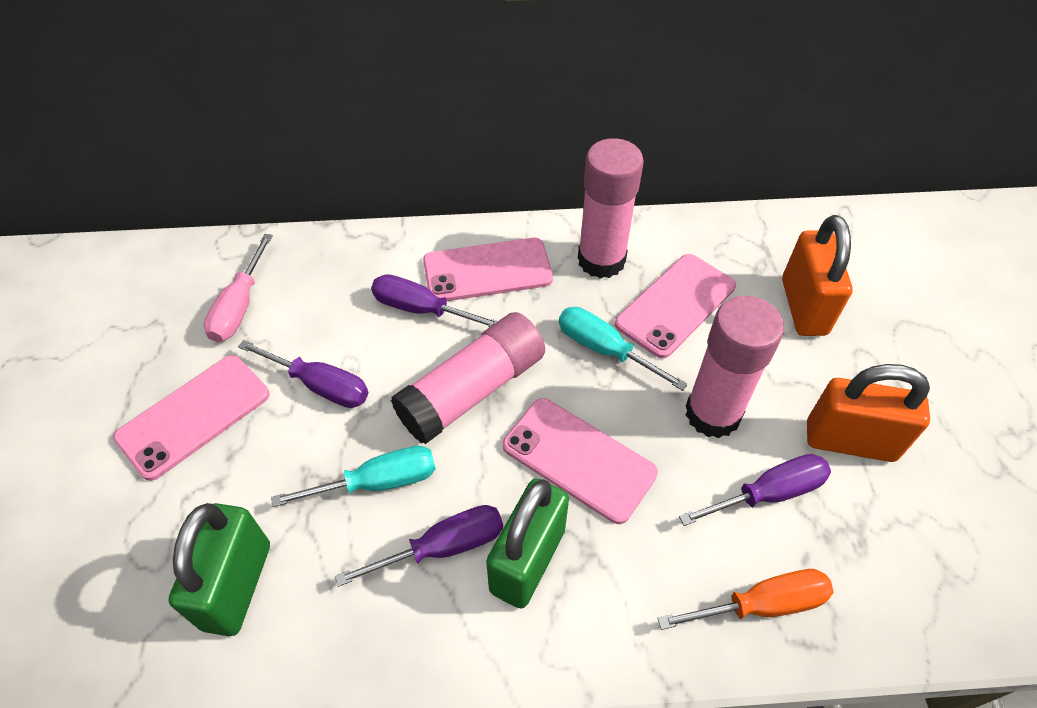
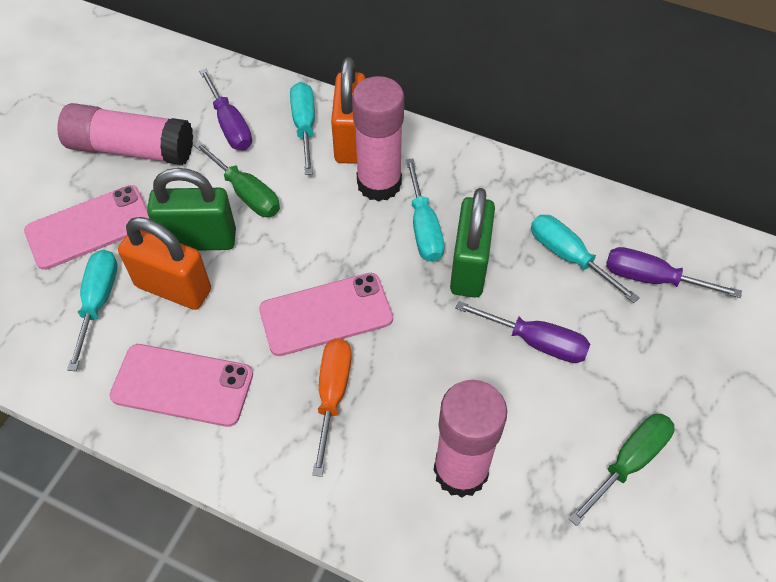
green screwdriver: none = 0 -> [194,141,280,217] [569,414,675,526] = 2
pink phone: [113,355,270,481] [423,238,553,301] [502,398,658,524] [615,254,736,358] = 4 -> [24,185,149,270] [110,344,253,427] [259,273,393,356] = 3
pink screwdriver: [203,234,273,342] = 1 -> none = 0
purple screwdriver: [238,340,368,408] [335,505,503,587] [371,274,498,327] [679,454,831,526] = 4 -> [199,69,252,150] [455,301,590,363] [606,247,742,298] = 3
turquoise screwdriver: [271,446,436,507] [559,307,688,391] = 2 -> [67,249,118,371] [290,82,315,175] [406,158,444,262] [531,215,640,303] = 4

